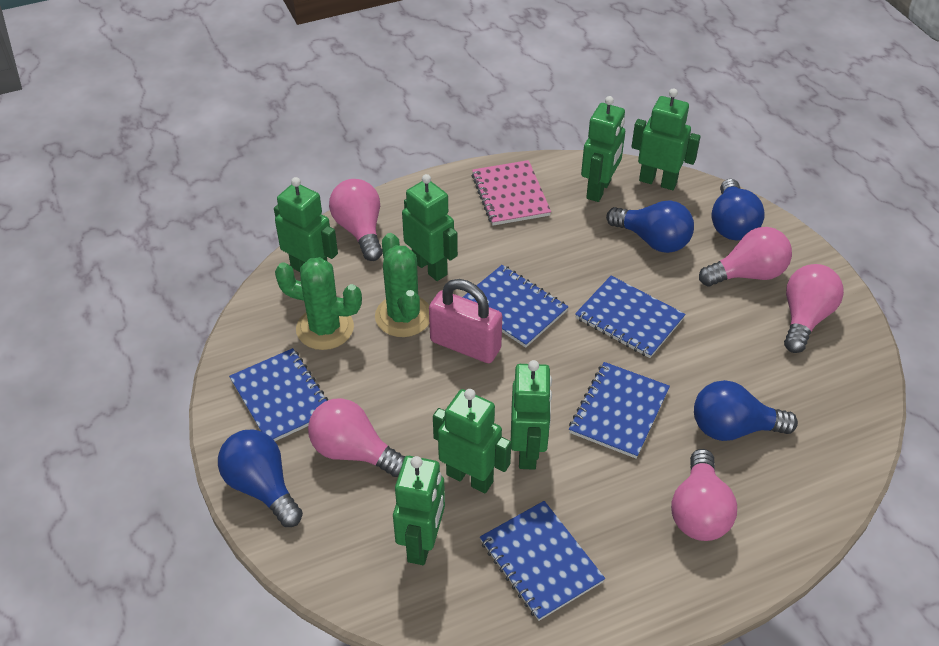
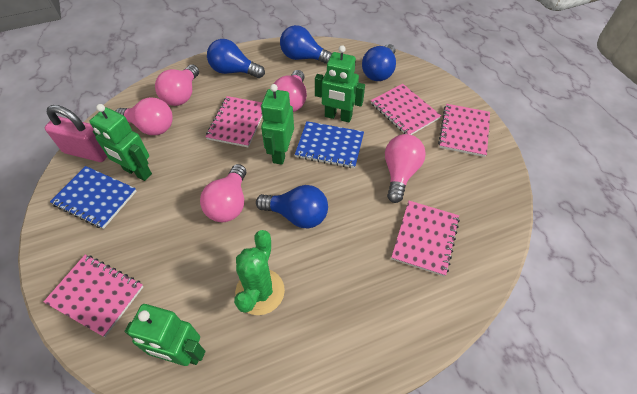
blue notebook: [229,348,328,441] [463,265,568,348] [480,501,605,621] [569,362,670,459] [575,276,686,358] = 5 -> [50,166,137,229] [295,121,364,168] = 2
green cactus: [275,257,362,350] [375,233,429,337] = 2 -> [234,230,285,315] = 1
green robot: [274,177,338,272] [393,456,445,565] [402,174,458,281] [433,389,511,493] [511,360,552,470] [581,96,625,202] [631,88,701,190] = 7 -> [89,104,152,181] [125,304,205,366] [261,84,294,165] [315,45,365,122] = 4
pink notebook: [471,160,551,226] = 1 -> [44,255,144,337] [205,96,263,148] [371,84,441,135] [391,201,460,276] [438,104,490,157] = 5

